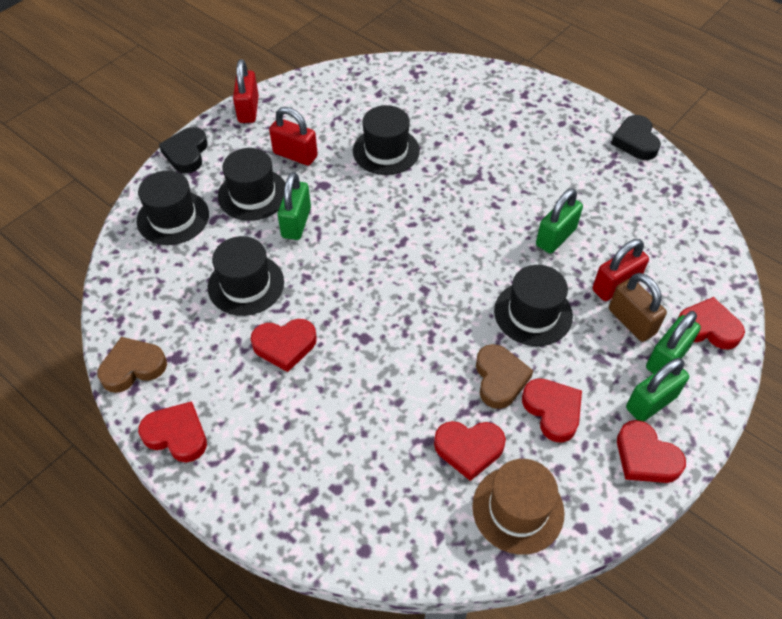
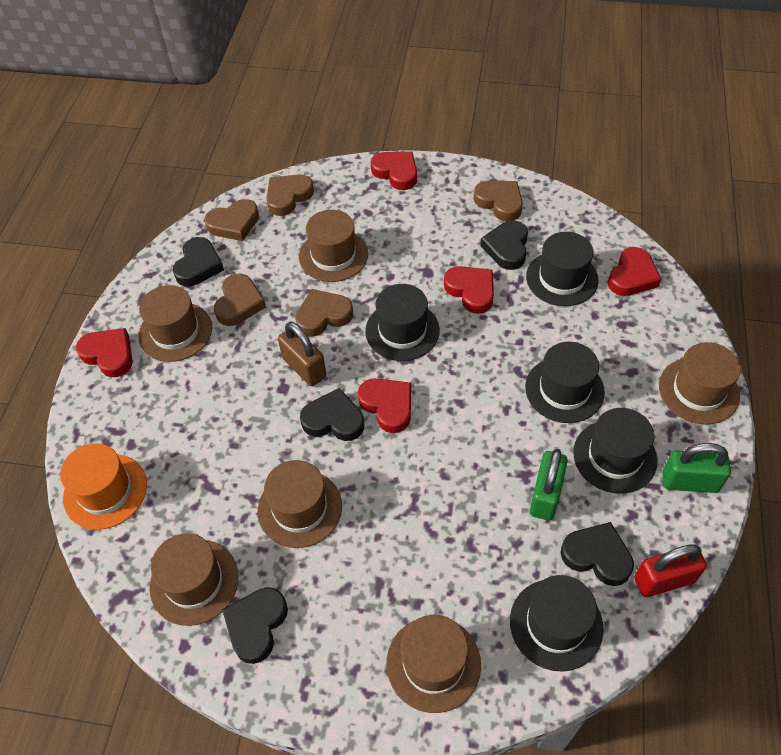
black heart: [159,127,208,173] [611,115,661,160] = 2 -> [173,237,224,287] [222,587,288,664] [300,388,364,441] [480,220,528,270] [560,522,634,586] = 5
brown hat: [472,459,565,555] = 1 -> [139,285,212,362] [150,533,239,626] [258,460,342,548] [299,210,368,282] [386,615,481,713] [659,342,741,425] = 6
brown heart: [97,337,167,393] [476,344,533,409] = 2 -> [204,199,259,241] [214,274,266,326] [266,174,314,216] [295,289,353,337] [474,181,523,221] = 5
green padlock: [278,172,311,240] [536,188,583,253] [626,358,689,422] [646,311,701,374] = 4 -> [530,449,568,521] [662,443,731,493] = 2
orange hat: none = 0 -> [60,443,147,530] = 1
red heart: [138,401,207,462] [251,319,317,372] [434,421,506,481] [522,378,582,443] [617,420,686,483] [677,297,745,350] = 6 -> [76,328,133,377] [358,378,411,433] [371,151,417,190] [444,266,494,314] [608,247,661,296] = 5
red padlock: [233,59,259,123] [269,107,318,166] [592,239,649,301] = 3 -> [634,544,707,597] = 1

